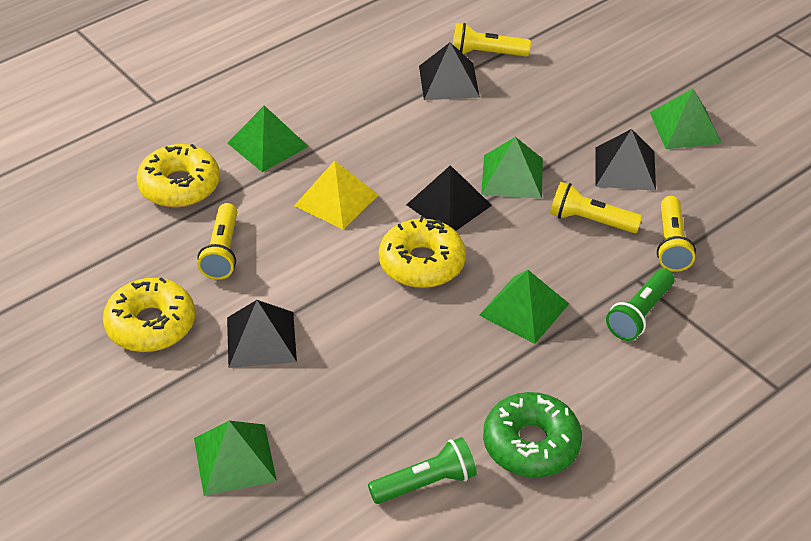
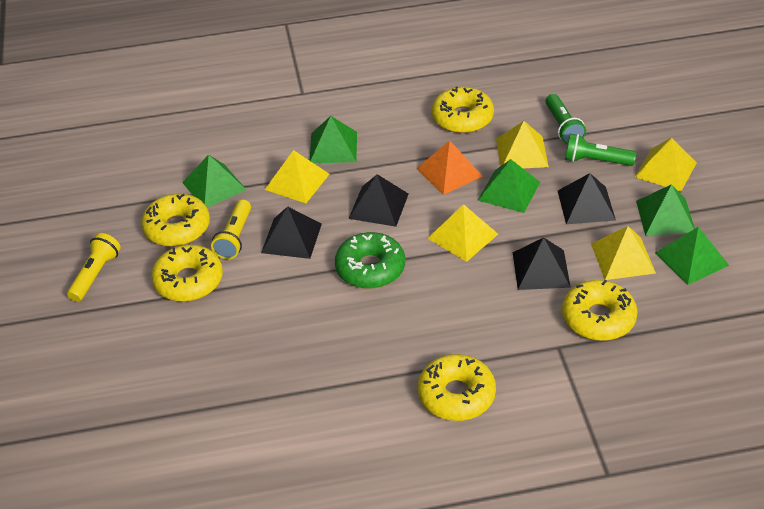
orange pyramid: none = 0 -> [416,140,483,195] = 1
yellow donut: [103,277,195,352] [137,144,220,208] [379,216,466,288] = 3 -> [141,193,210,247] [151,245,223,302] [418,354,496,421] [432,87,494,133] [562,280,638,341] = 5
yellow flashlight: [198,203,237,280] [453,23,531,57] [550,182,642,233] [657,196,696,272] = 4 -> [67,233,121,302] [211,199,251,259] = 2
yellow pyramid: [294,160,378,230] = 1 -> [265,150,329,203] [427,204,498,262] [496,121,549,168] [591,226,656,280] [635,138,697,192] = 5

